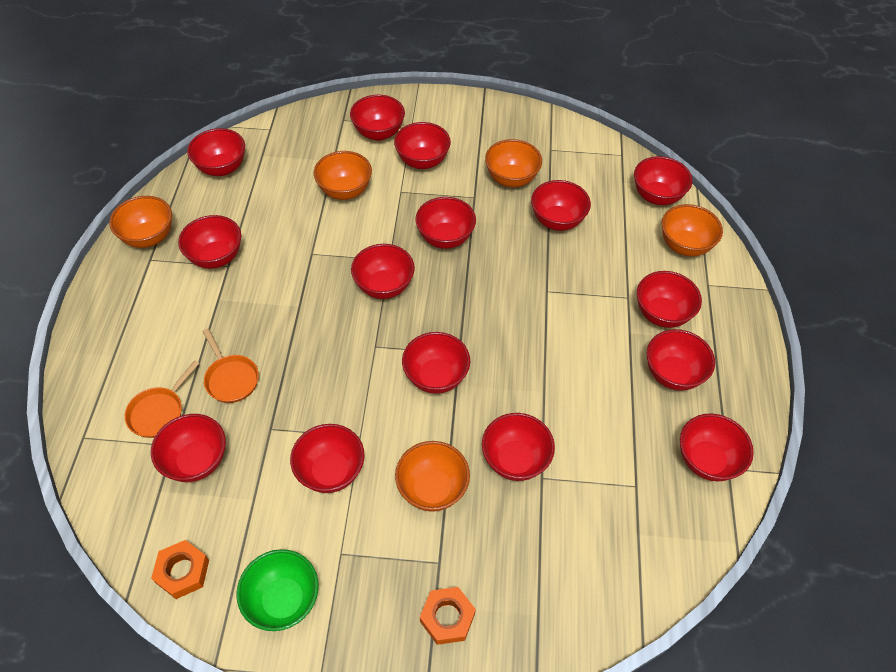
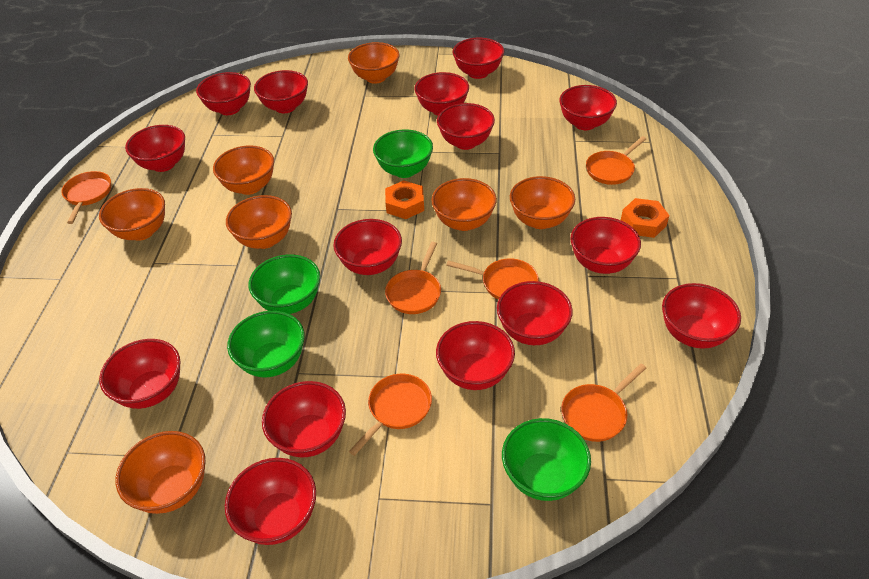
green bowl: [237,549,319,631] = 1 -> [227,311,305,377] [249,254,320,314] [373,129,433,178] [502,418,591,501] = 4
orange bowl: [109,196,172,248] [314,151,372,200] [395,441,470,512] [485,139,542,187] [662,204,723,256] = 5 -> [99,188,165,241] [116,431,206,514] [213,145,274,195] [226,195,292,249] [348,42,400,84] [431,178,497,231] [510,176,575,229] = 7
orange pan: [125,360,199,438] [203,329,259,403] = 2 -> [61,171,111,224] [349,374,432,456] [385,242,441,314] [446,258,539,300] [561,364,646,442] [586,136,646,185] = 6

